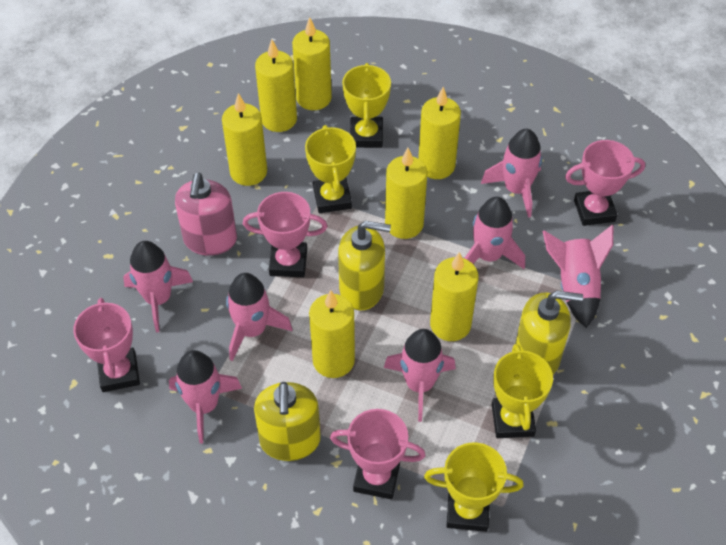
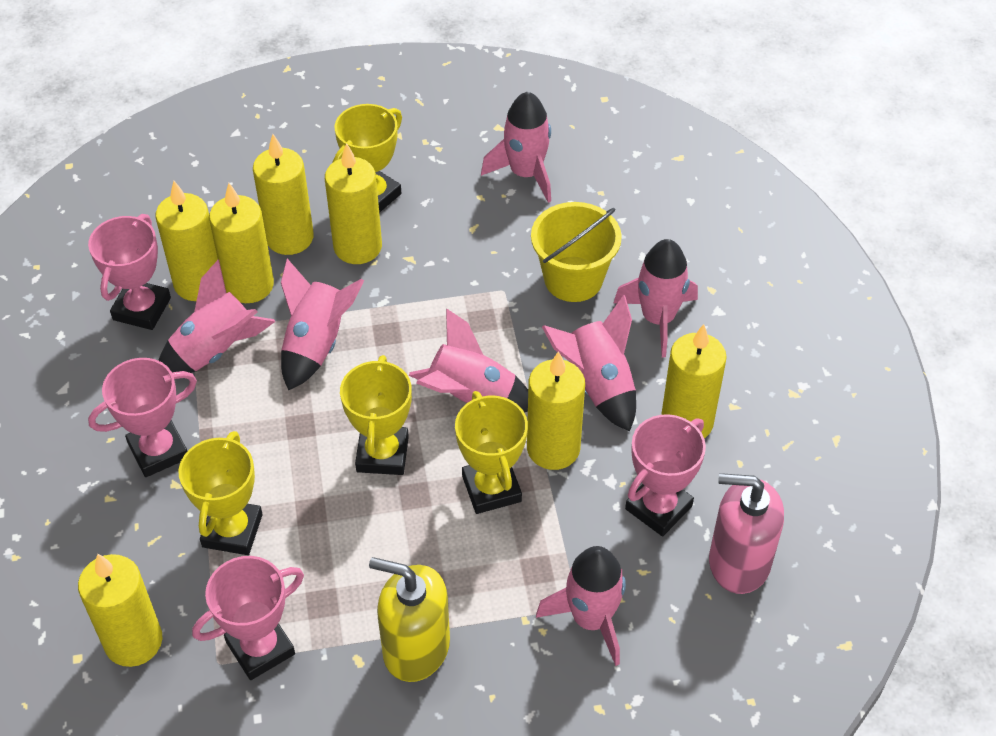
yellow bucket: none = 0 -> [531,202,622,302] = 1
yellow soap dispenser: [254,382,321,461] [338,221,391,311] [515,291,583,374] = 3 -> [369,557,450,682] = 1

